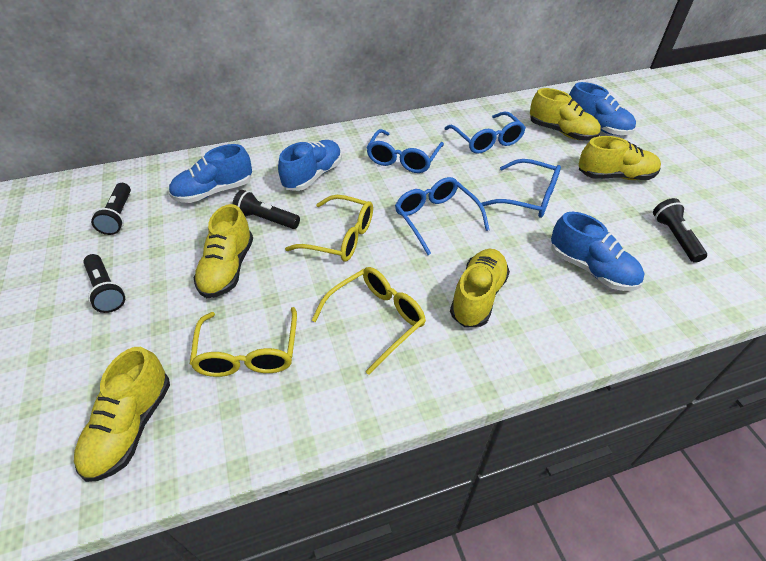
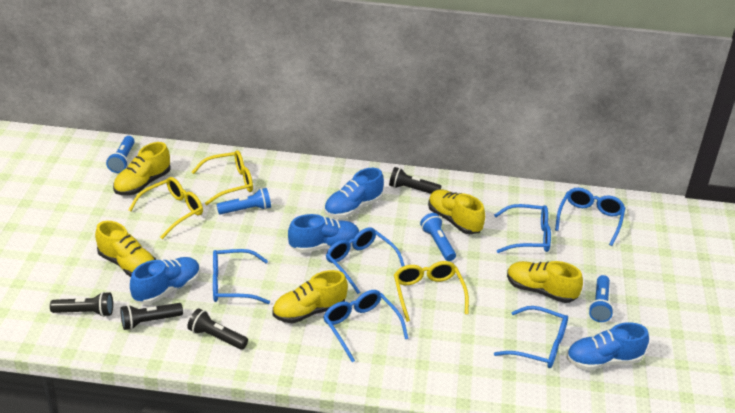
blue flashlight: none = 0 -> [106,136,135,173] [217,188,271,215] [420,213,456,261] [589,275,614,322] = 4
blue glasses: [366,129,444,173] [395,177,490,255] [444,111,526,154] [481,159,561,218] = 4 -> [213,249,270,304] [323,290,409,362] [326,227,405,294] [494,204,551,253] [494,306,568,368] [555,188,625,246] = 6

